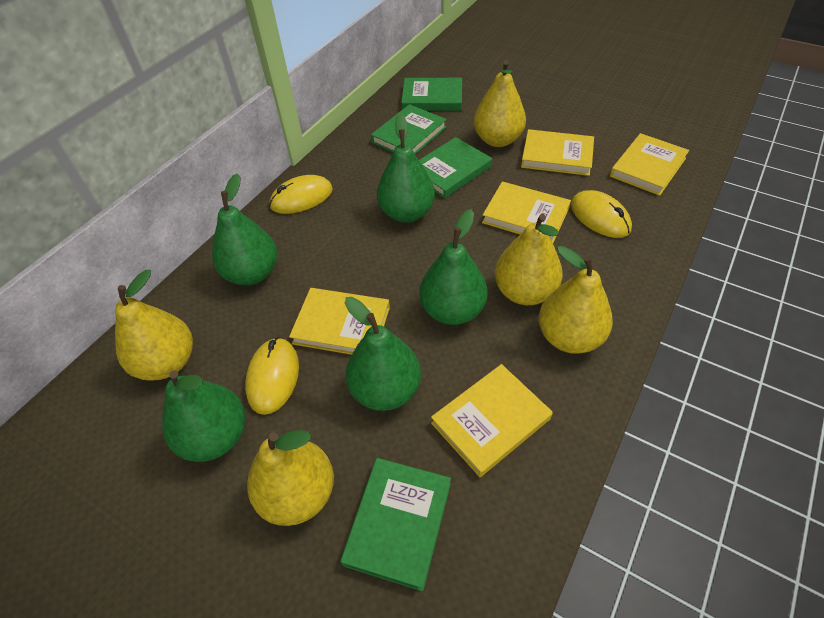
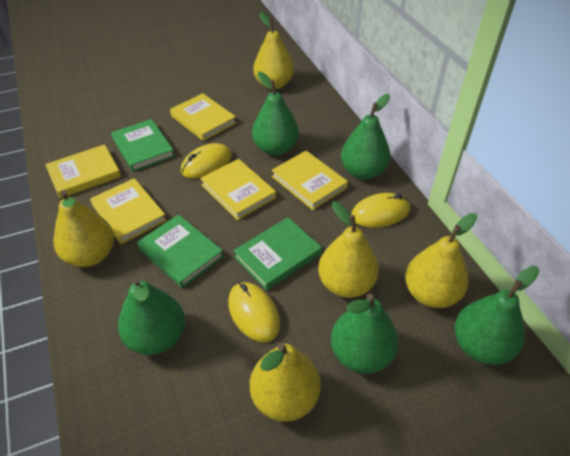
green book: [340,458,451,591] [371,104,447,154] [401,78,462,111] [419,137,492,198] = 4 -> [111,119,175,172] [137,214,224,288] [233,217,322,291] = 3

